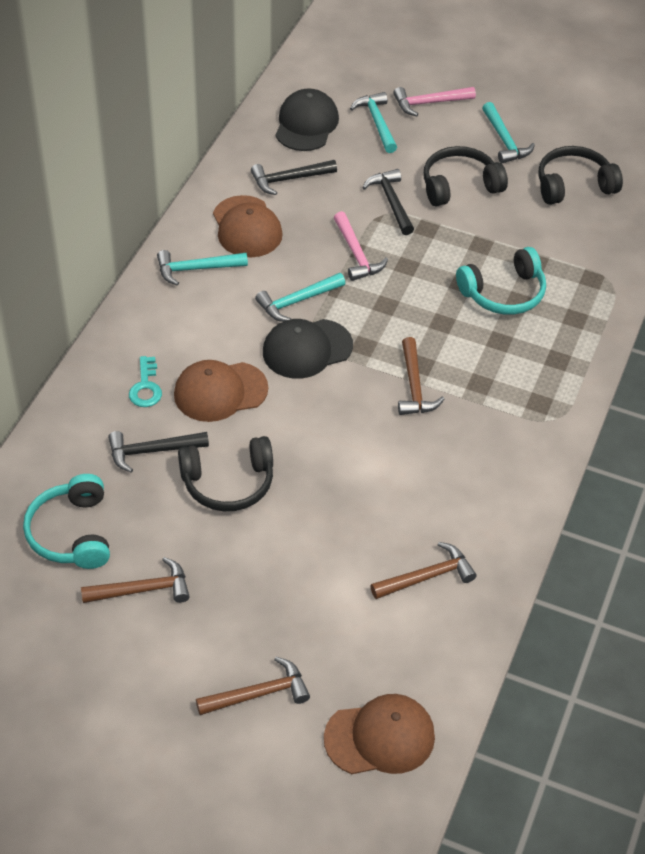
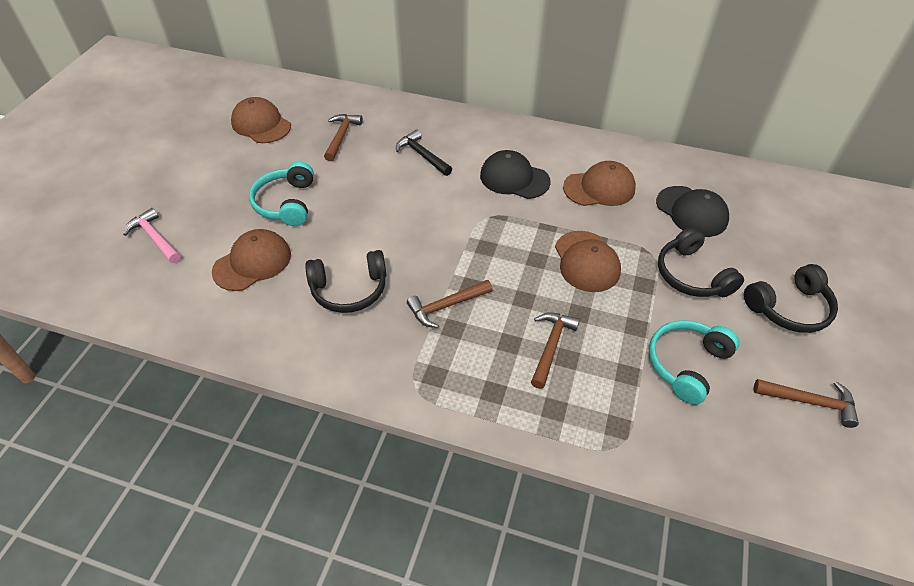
black hammer: [108,431,209,472] [251,160,337,195] [362,169,414,235] = 3 -> [396,129,452,176] = 1
brown cap: [174,360,268,422] [213,195,283,257] [324,694,435,774] = 3 -> [212,229,291,291] [231,97,291,143] [555,231,621,292] [563,161,636,206] = 4
pink hammer: [334,211,388,281] [393,87,476,116] = 2 -> [123,208,181,263] = 1
turquoise hammer: [157,250,248,286] [255,273,345,322] [350,92,397,153] [482,102,535,163] = 4 -> none = 0
turquoise key: [129,356,162,407] = 1 -> none = 0

